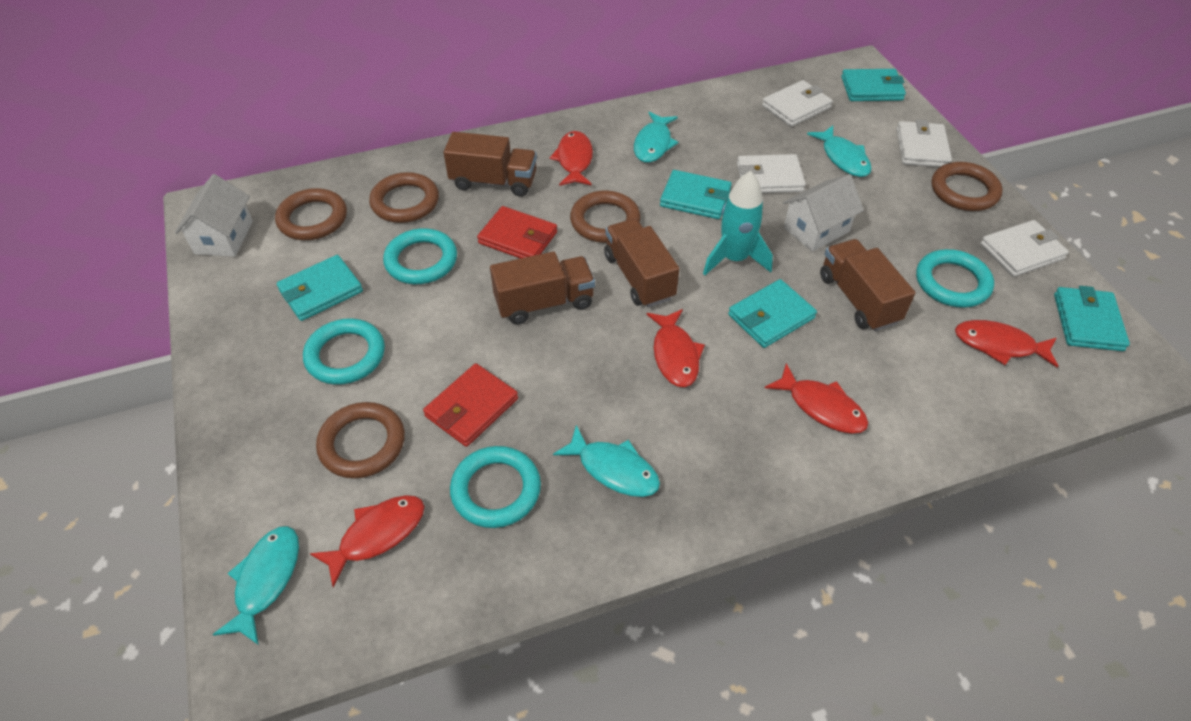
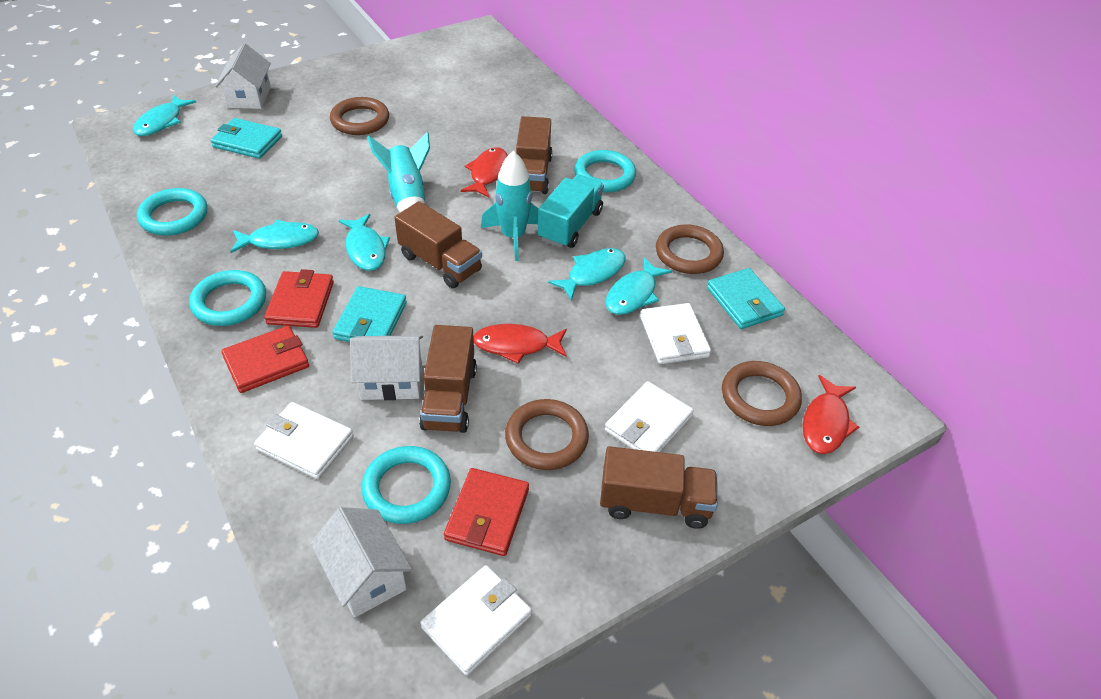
brown ring: [275,188,347,240] [316,402,405,479] [369,172,439,223] [570,191,641,243] [932,162,1003,211] = 5 -> [330,97,389,135] [505,399,589,470] [656,224,724,274] [722,361,802,426] = 4
red fish: [310,495,425,587] [550,131,593,186] [646,309,705,387] [765,363,868,434] [955,320,1058,368] = 5 -> [460,148,508,198] [473,324,567,364] [803,375,859,454] = 3
red wallet: [423,363,518,447] [477,206,557,259] = 2 -> [221,325,309,393] [264,269,334,328] [444,468,529,556] = 3
turquoise fish: [213,526,299,645] [553,425,660,497] [634,112,679,162] [807,126,872,177] = 4 -> [133,95,196,136] [230,220,319,253] [339,214,390,271] [548,248,626,300] [605,258,672,315] = 5
turquoise rocket: [703,171,773,275] = 1 -> [367,132,430,212] [481,151,538,261] = 2
turquoise truck: none = 0 -> [538,174,604,248] = 1
turquoise wallet: [277,255,363,321] [660,170,732,219] [728,279,817,348] [841,69,906,101] [1054,286,1130,351] = 5 -> [211,118,282,159] [332,286,407,342] [707,268,785,329] = 3
white house: [175,174,253,257] [783,174,864,252] = 2 -> [215,43,271,109] [311,507,412,618] [350,335,423,400] = 3

